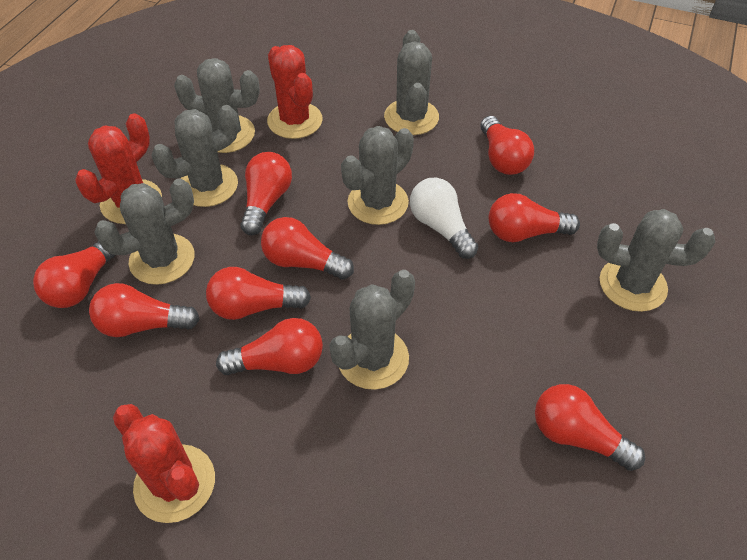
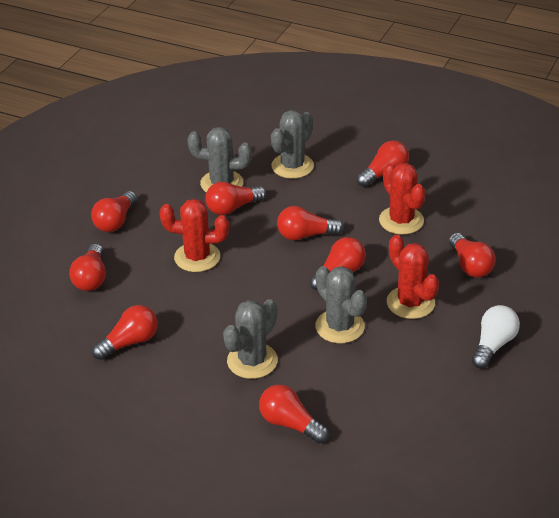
grey cactus: [94,179,194,285] [151,105,239,207] [174,58,260,153] [329,270,415,390] [341,126,414,225] [384,30,439,135] [597,209,715,312] = 7 -> [187,127,252,193] [223,299,278,379] [271,110,314,179] [315,266,367,343] = 4

